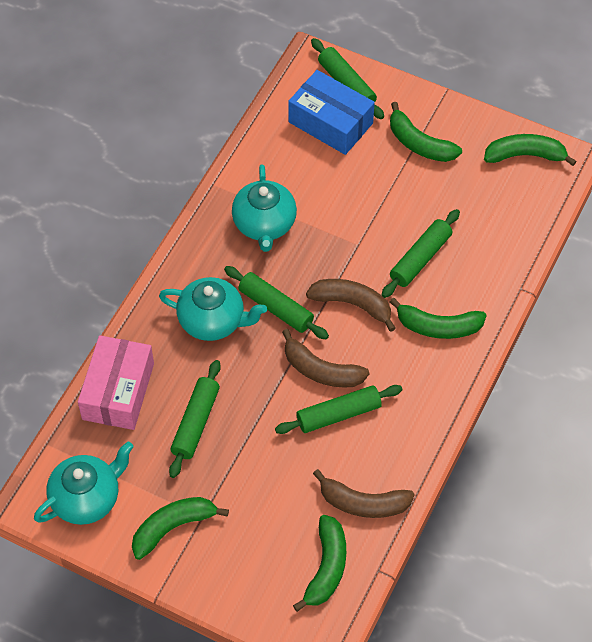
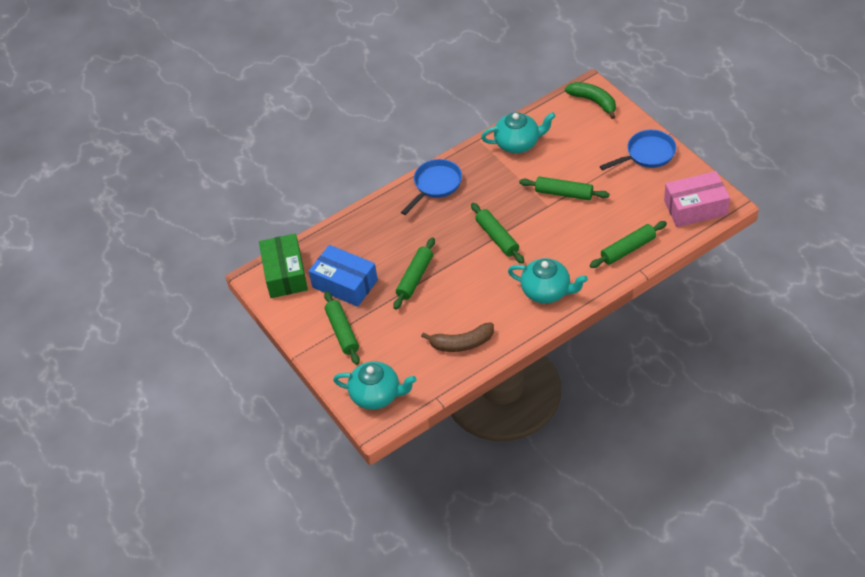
blue pan: none = 0 -> [401,159,462,215] [600,130,676,170] = 2
brown banana: [282,329,369,388] [306,279,396,332] [313,469,415,518] = 3 -> [421,322,494,352] = 1
green banana: [132,497,229,560] [293,515,346,612] [390,102,462,162] [390,297,487,339] [484,134,577,166] = 5 -> [565,82,616,119] = 1
green box: none = 0 -> [259,234,308,298] = 1

